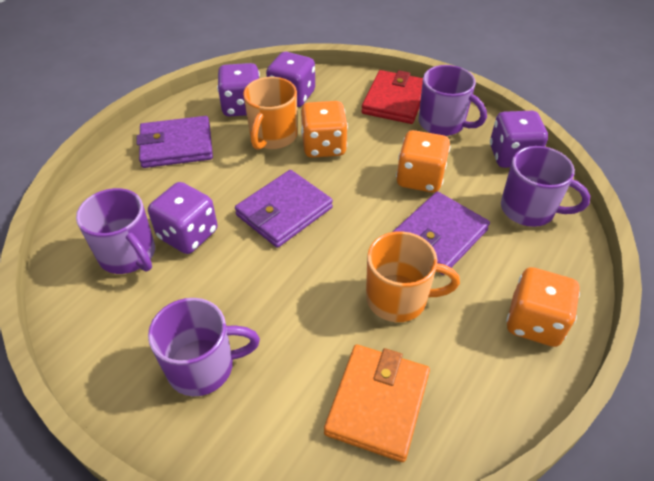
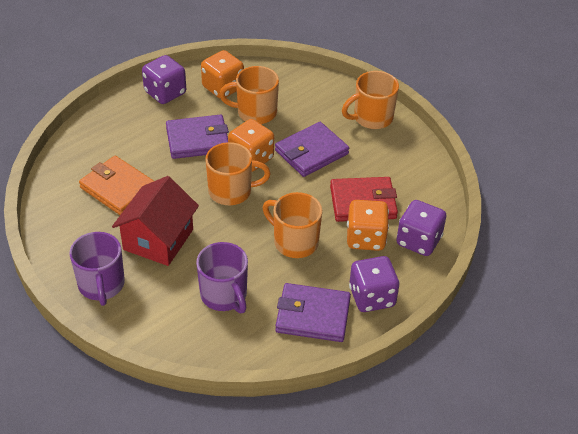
orange mug: [243,77,297,150] [366,231,460,322] = 2 -> [205,142,271,205] [219,66,279,124] [263,192,322,258] [342,71,399,129] = 4
purple dice: [148,182,218,254] [217,63,260,117] [266,52,315,107] [490,111,548,168] = 4 -> [142,55,186,104] [349,256,400,312] [397,200,446,256] = 3
purple mug: [76,188,155,274] [148,298,260,396] [419,65,487,136] [501,146,590,227] = 4 -> [70,232,125,306] [196,242,248,313] = 2
red house: none = 0 -> [112,176,199,266] = 1

